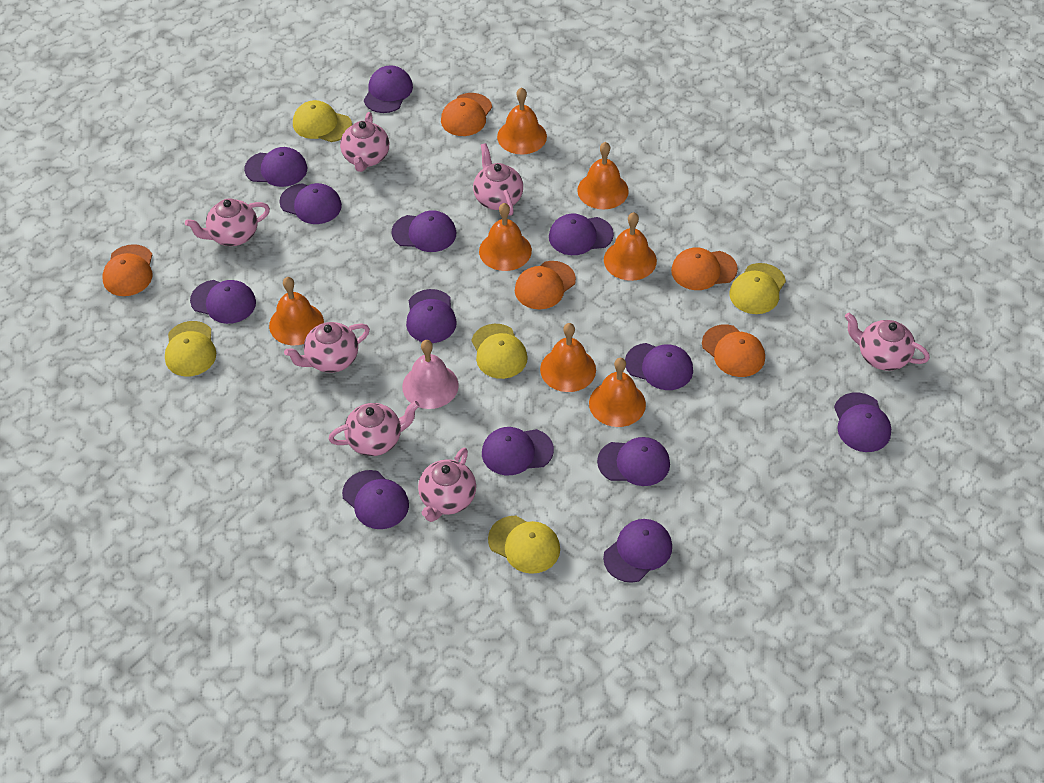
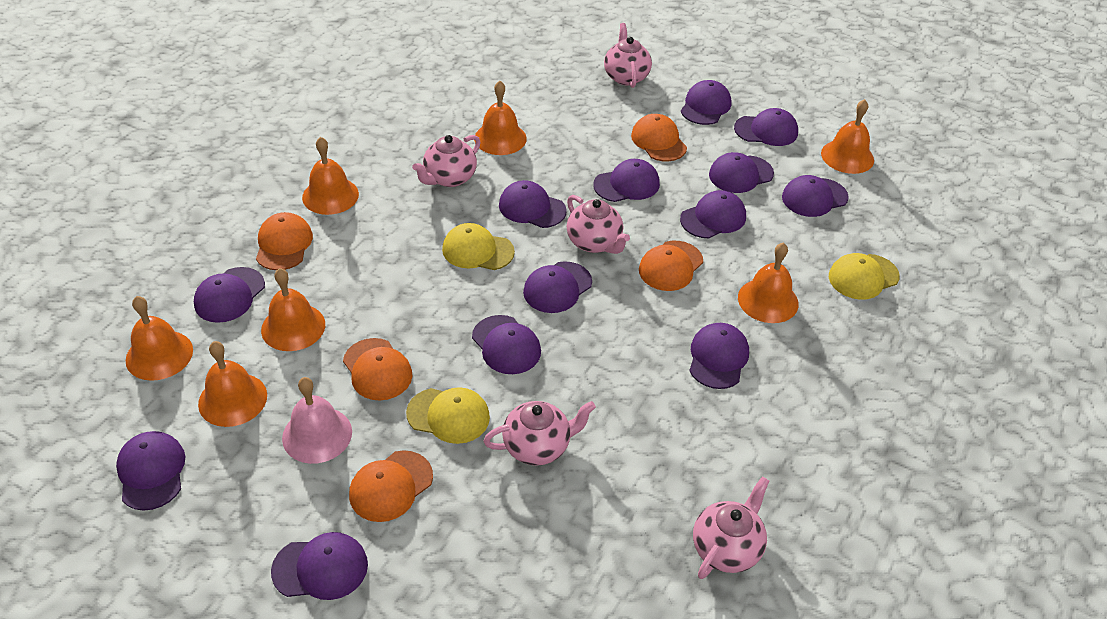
pink teapot: [185,199,270,246] [284,322,370,373] [328,401,420,456] [340,112,389,172] [418,447,476,522] [473,143,523,216] [845,313,930,371] = 7 -> [412,135,480,187] [484,401,596,466] [567,195,630,254] [604,23,652,88] [693,476,769,579] = 5
yellow cap: [165,321,216,376] [293,100,352,142] [472,324,528,379] [488,516,560,574] [729,263,786,314] = 5 -> [406,387,490,444] [442,223,515,270] [829,253,900,300] = 3

